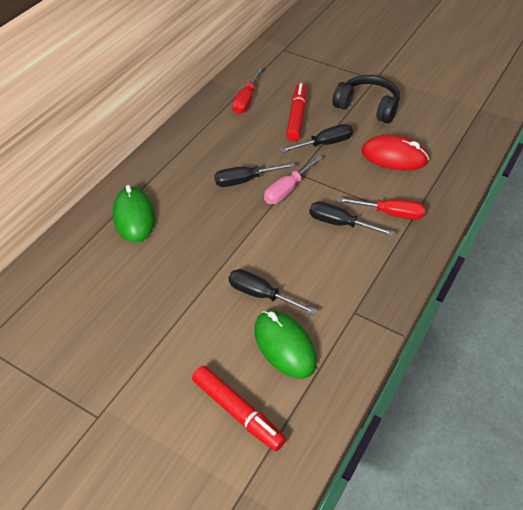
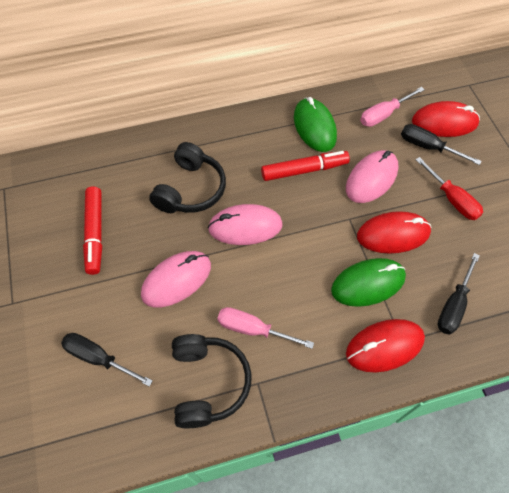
black headphones: [333,75,400,123] = 1 -> [149,142,226,213] [172,334,252,428] = 2
black screwdriver: [214,163,295,187] [228,269,317,315] [280,124,353,153] [309,201,395,236] = 4 -> [61,333,153,387] [401,124,482,165] [437,253,480,335] = 3
pink mouse: none = 0 -> [141,251,211,308] [208,204,283,245] [346,150,399,203] = 3
pink screwdriver: [264,155,322,204] = 1 -> [217,307,314,349] [360,87,425,127] = 2
red mouse: [362,135,429,171] = 1 -> [346,319,425,373] [357,211,431,254] [412,101,480,137] = 3
red screwdriver: [232,68,262,114] [337,197,425,220] = 2 -> [415,157,483,220] = 1

